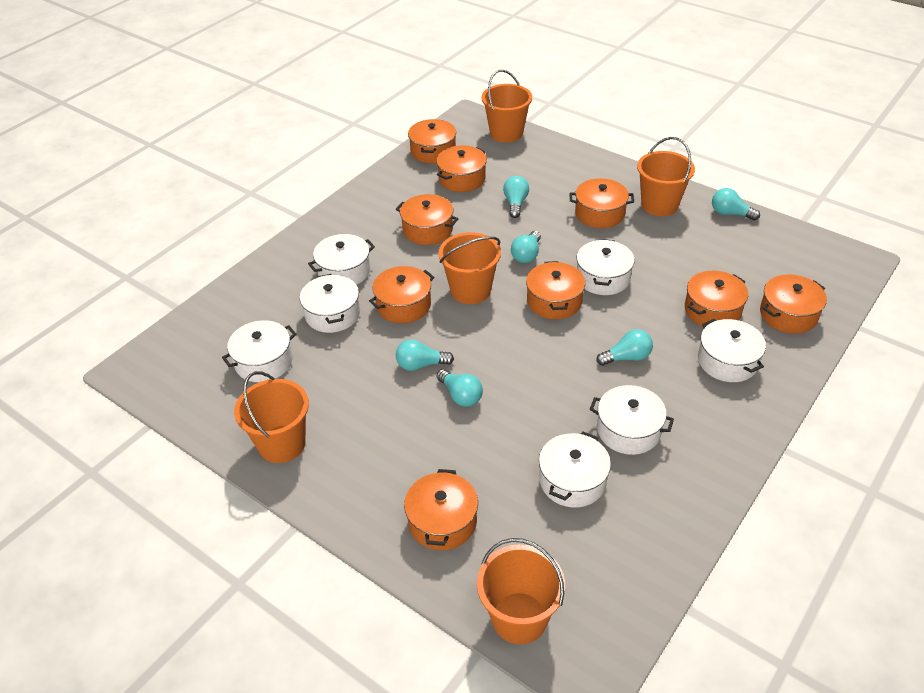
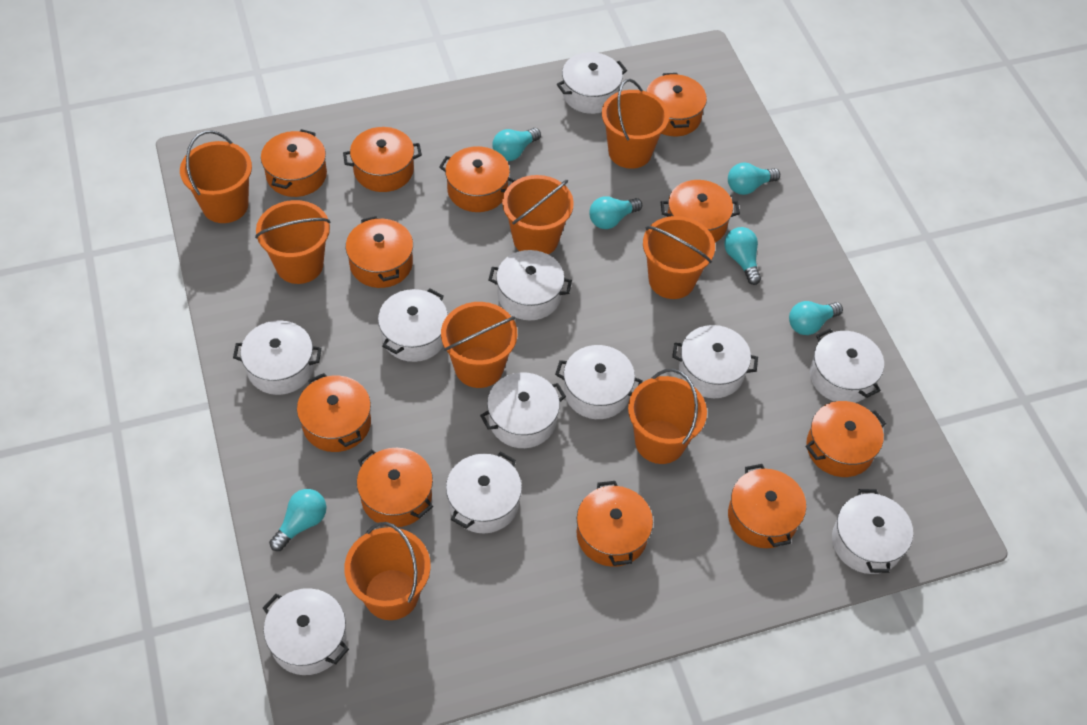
orange bucket: [234,371,309,463] [438,232,501,304] [477,538,565,644] [481,70,532,142] [637,137,695,216] = 5 -> [180,130,252,223] [255,200,331,284] [344,522,431,620] [441,302,517,388] [502,175,574,254] [602,79,669,169] [628,369,707,464] [643,216,715,299] = 8
orange pot: [369,266,434,323] [396,194,458,245] [404,469,478,550] [408,119,456,163] [436,145,487,192] [526,261,585,319] [569,178,634,228] [685,271,748,326] [760,274,827,334] = 9 -> [261,129,327,197] [297,373,371,452] [343,127,422,192] [346,216,413,288] [357,448,433,527] [439,146,516,212] [577,481,653,567] [646,73,707,136] [661,180,740,243] [728,464,806,548] [806,401,886,477] = 11
white pot: [222,320,296,382] [300,274,360,333] [308,234,375,285] [539,432,611,508] [577,239,635,295] [590,385,674,455] [698,319,766,382] = 7 -> [233,320,321,395] [263,588,349,675] [378,289,448,362] [446,452,522,533] [480,372,566,448] [488,250,572,320] [555,345,643,419] [557,52,627,114] [672,325,758,398] [810,329,884,403] [832,489,913,574] = 11

